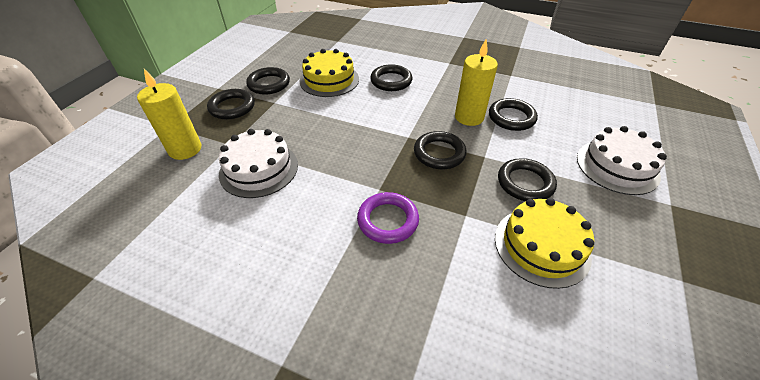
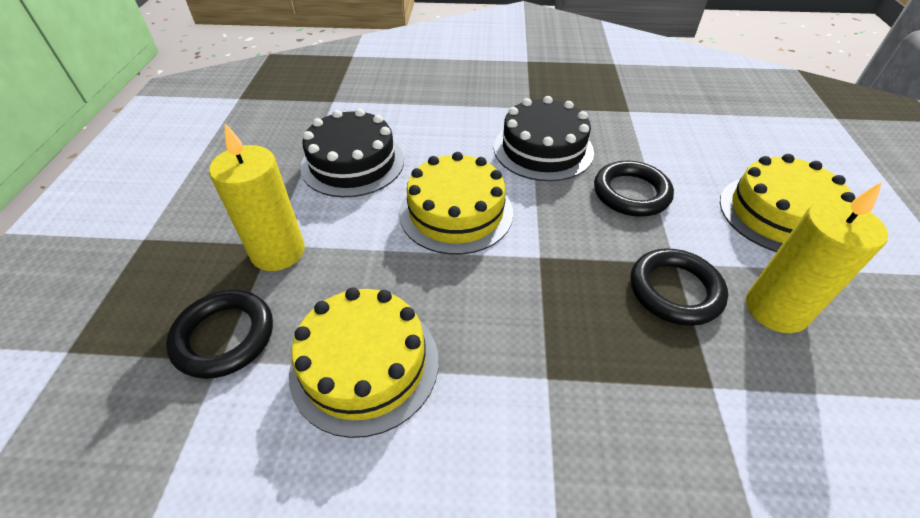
black cake: none = 0 -> [300,109,404,197] [494,96,594,181] = 2
black ring: [207,89,255,119] [246,67,290,95] [370,64,413,91] [414,131,467,169] [489,98,538,131] [498,158,557,201] = 6 -> [166,290,273,379] [594,160,674,217] [630,248,728,326] = 3
purple ring: [357,192,419,244] = 1 -> none = 0
white cake: [219,129,298,198] [577,126,667,195] = 2 -> none = 0
yellow cake: [299,49,359,97] [495,198,594,289] = 2 -> [289,287,439,438] [399,152,513,255] [720,154,855,252] = 3

